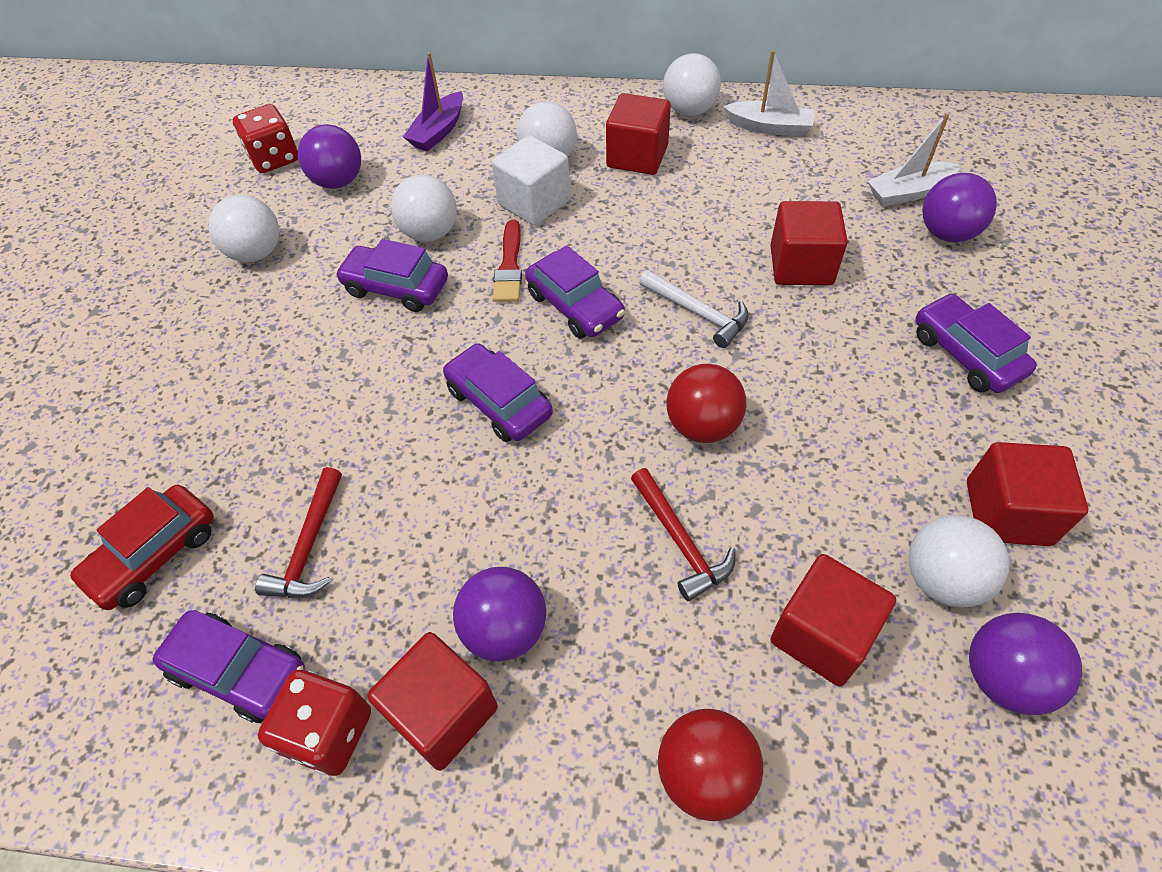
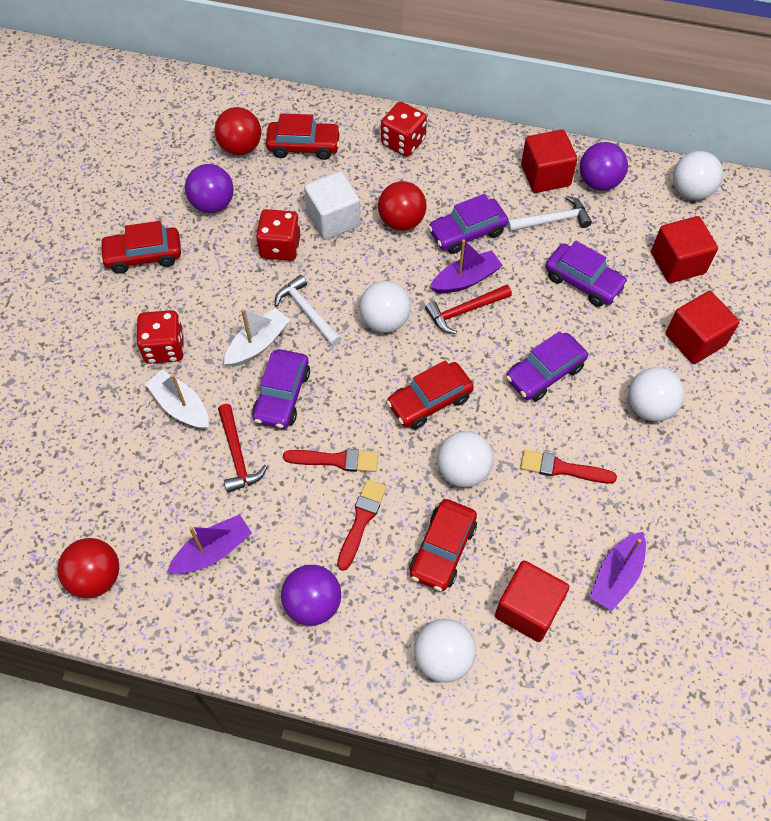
purple ball: [298,124,361,189] [453,567,546,662] [922,173,997,242] [969,613,1082,715] = 4 -> [185,164,234,213] [281,565,341,626] [580,142,628,191] = 3
purple boat: [403,52,463,151] = 1 -> [167,514,252,574] [430,239,503,294] [589,532,646,611] = 3
purple car: [153,610,305,723] [335,239,448,312] [443,343,553,442] [525,245,625,339] [915,293,1037,393] = 5 -> [252,349,310,429] [428,194,508,254] [506,331,588,401] [545,241,628,307] = 4
red ball: [658,709,763,821] [666,364,746,443] = 2 -> [57,538,119,598] [215,107,261,155] [378,181,427,231] = 3
red brush: [493,220,522,302] = 1 -> [283,449,378,472] [337,479,387,571] [520,450,617,484] = 3
red car: [69,485,214,610] = 1 -> [100,221,181,274] [266,113,341,160] [387,360,474,429] [409,499,477,591] = 4
red cube: [367,632,498,771] [606,93,671,175] [770,201,848,285] [771,554,896,686] [967,442,1088,546] = 5 -> [495,561,569,642] [521,129,578,193] [651,216,718,283] [666,291,740,364] = 4
red dice: [233,104,298,173] [258,670,371,776] = 2 -> [136,310,184,364] [256,209,301,261] [381,102,427,157] = 3
white hammer: [639,270,749,348] = 1 -> [275,275,342,346] [507,196,592,232] = 2

